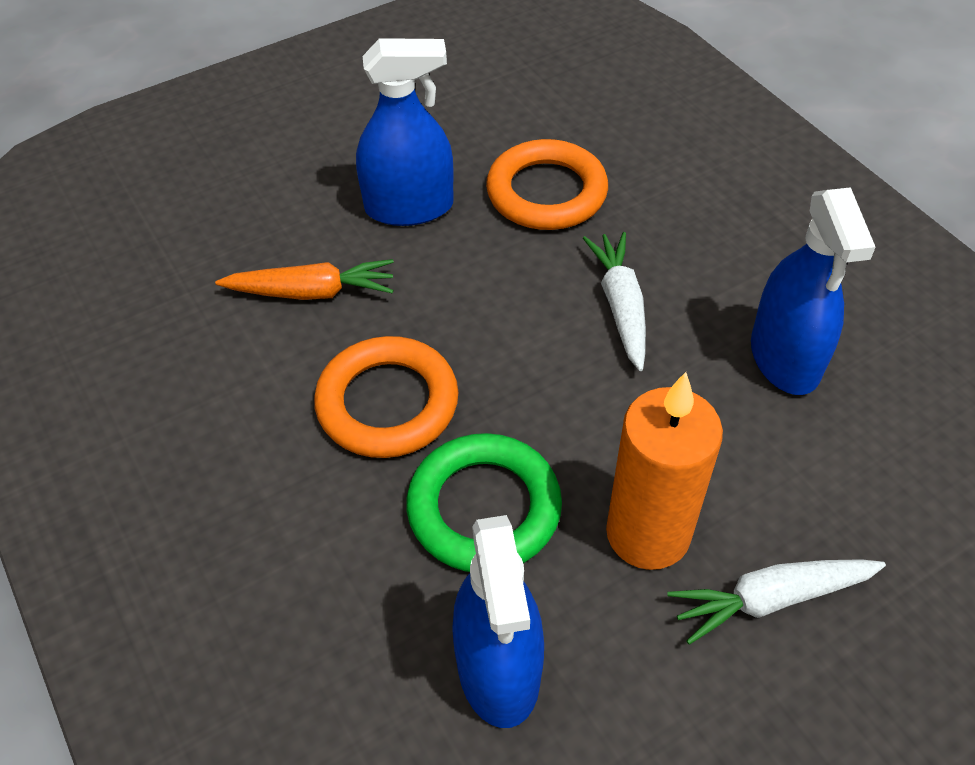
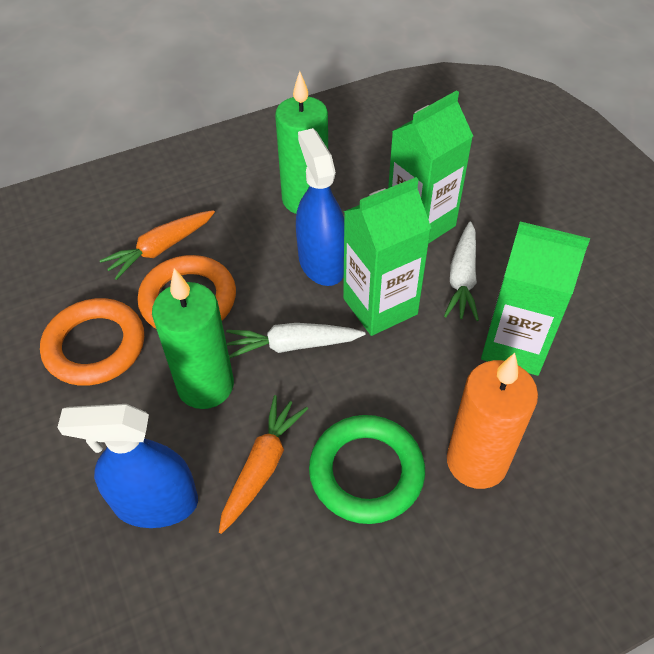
blue spray bottle: [356,38,454,226] [452,515,544,728] [751,187,876,395] = 3 -> [57,404,198,528] [296,128,344,286] = 2
green candle: none = 0 -> [152,268,234,409] [275,71,328,214] = 2
green carton: none = 0 -> [343,177,431,336] [388,90,473,244] [481,221,590,376] = 3
orange carrot: [215,259,394,300] = 1 -> [100,210,215,280] [219,395,308,534] = 2

